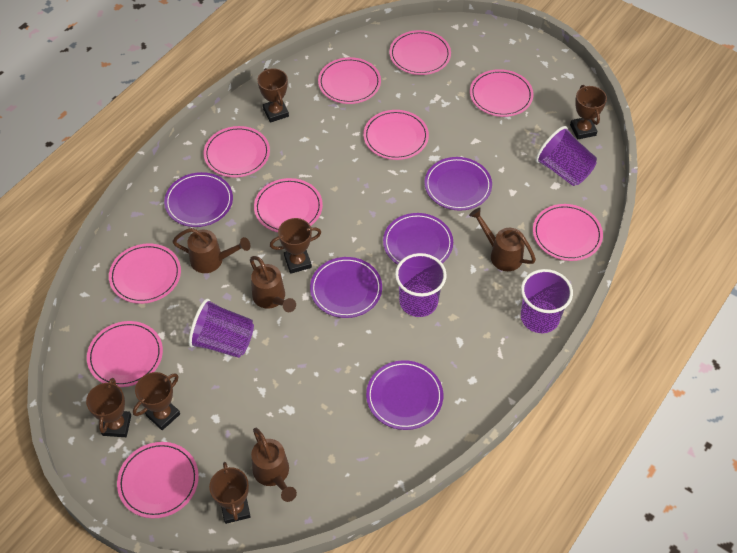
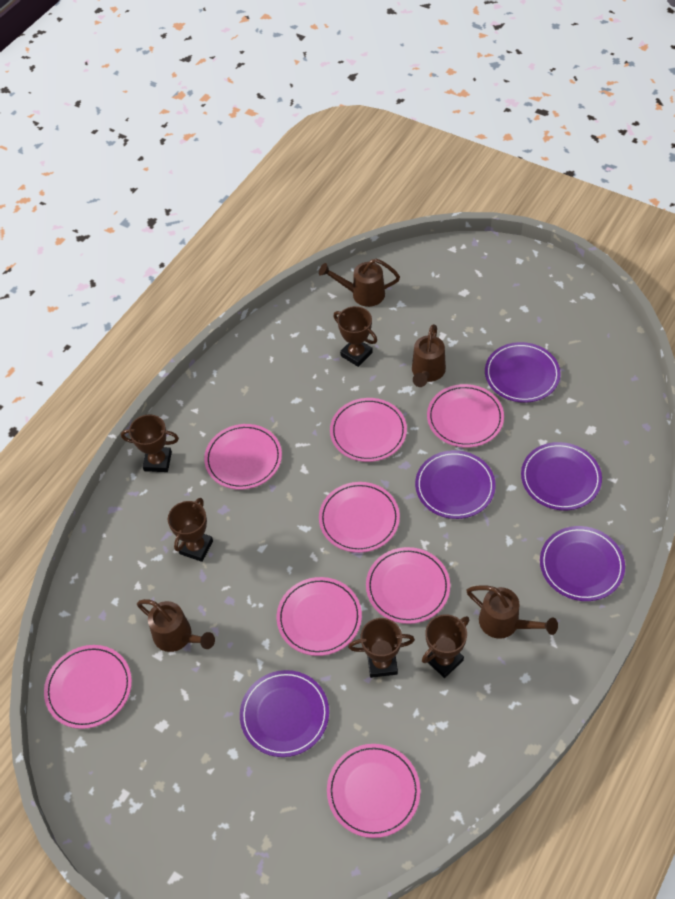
brown trophy: [86,378,131,437] [133,372,180,430] [209,462,251,524] [257,68,289,123] [270,218,321,274] [570,85,607,140] = 6 -> [121,415,179,472] [168,498,213,562] [333,306,377,367] [348,618,415,678] [422,614,469,678] = 5
pink plate: [87,321,163,387] [109,243,181,304] [117,442,199,518] [204,126,270,178] [254,178,323,232] [318,57,381,104] [363,110,429,160] [389,30,451,75] [470,69,533,117] [533,204,603,261] = 10 -> [44,645,132,729] [204,424,282,490] [277,577,362,656] [319,482,400,553] [327,744,421,838] [330,398,407,462] [366,547,450,624] [427,384,504,448] = 8
purple cup: [189,299,254,358] [395,253,447,317] [521,269,573,333] [535,126,597,186] = 4 -> none = 0

